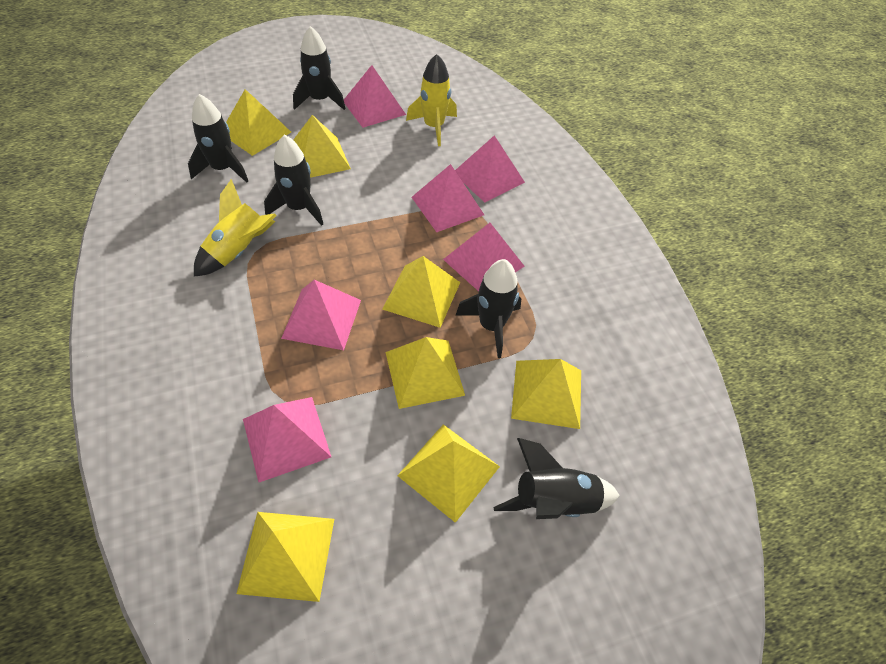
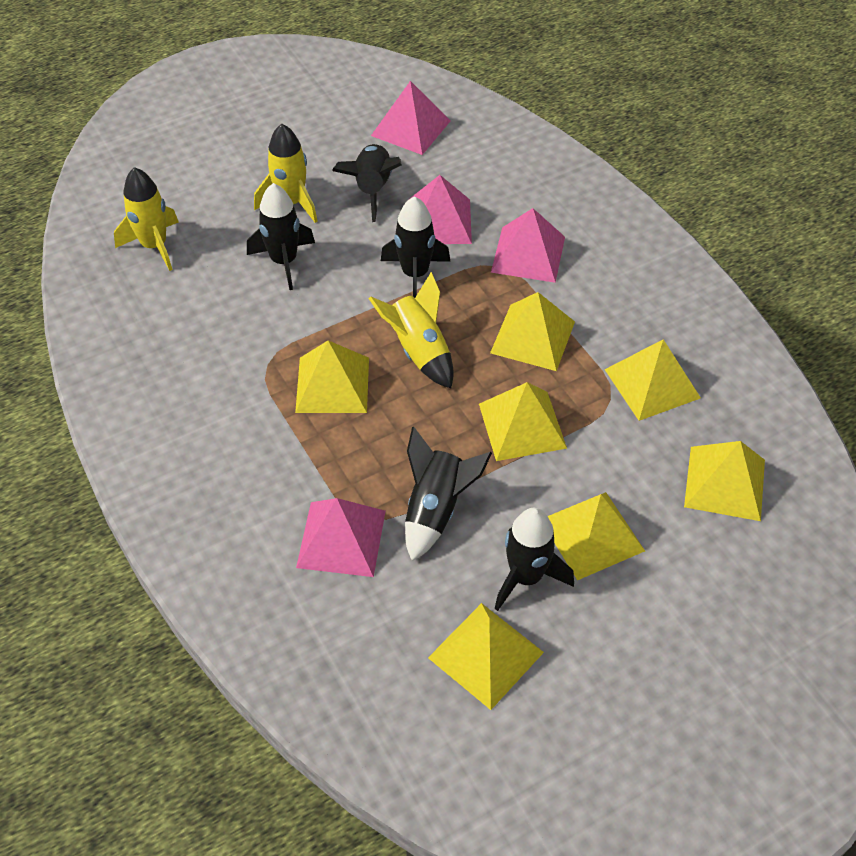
pink pyramid: [243,397,331,483] [281,280,361,350] [344,65,406,128] [411,164,484,232] [443,223,524,291] [455,135,525,202] = 6 -> [296,498,386,577] [371,81,451,155] [408,175,472,244] [491,208,565,283] = 4
yellow rocket: [194,179,277,277] [406,54,457,146] = 2 -> [114,167,179,271] [254,124,318,223] [368,272,454,388] = 3

